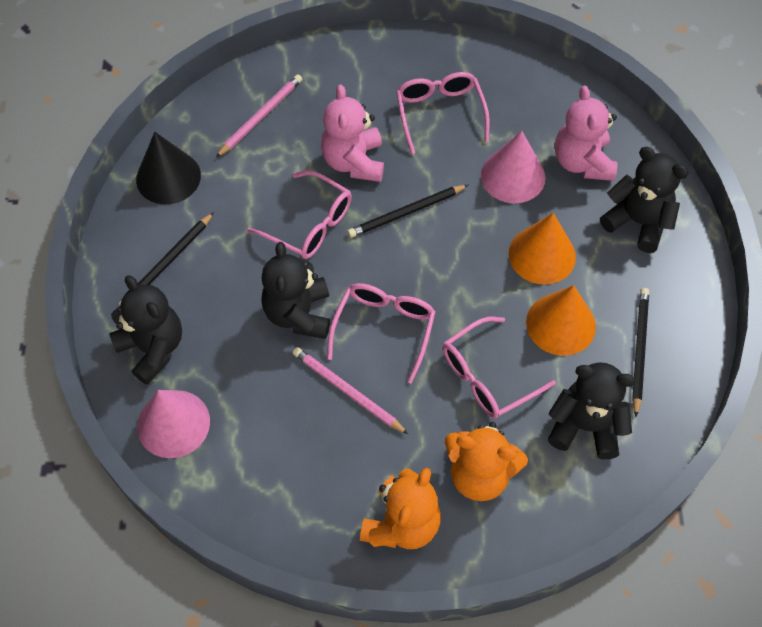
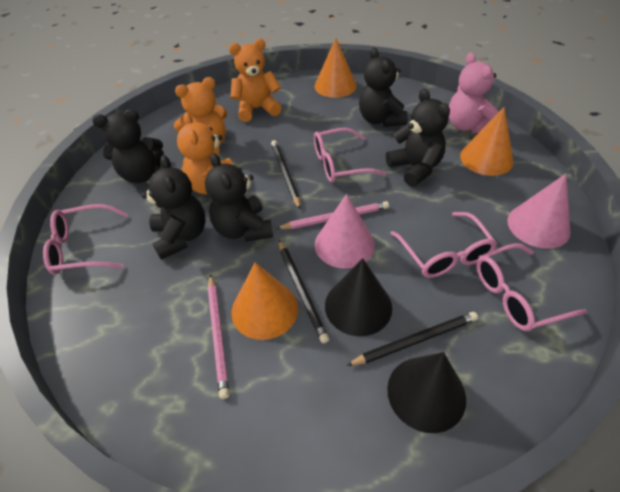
black cone: [136,132,201,205] = 1 -> [325,258,392,336] [387,352,466,433] = 2
black teddy bear: [109,275,182,385] [261,242,330,339] [548,362,636,459] [600,147,689,253] = 4 -> [93,109,164,183] [142,155,205,260] [205,153,273,242] [359,48,408,127] [386,89,450,187] = 5
orange cone: [509,213,576,285] [526,285,596,356] = 2 -> [232,262,298,340] [314,38,357,98] [460,107,514,176] = 3
orange teddy bear: [360,468,441,549] [444,422,528,501] = 2 -> [174,77,228,147] [177,112,234,194] [229,39,282,122] = 3
pink teddy bear: [321,85,384,182] [555,85,617,181] = 2 -> [449,52,499,133] = 1

